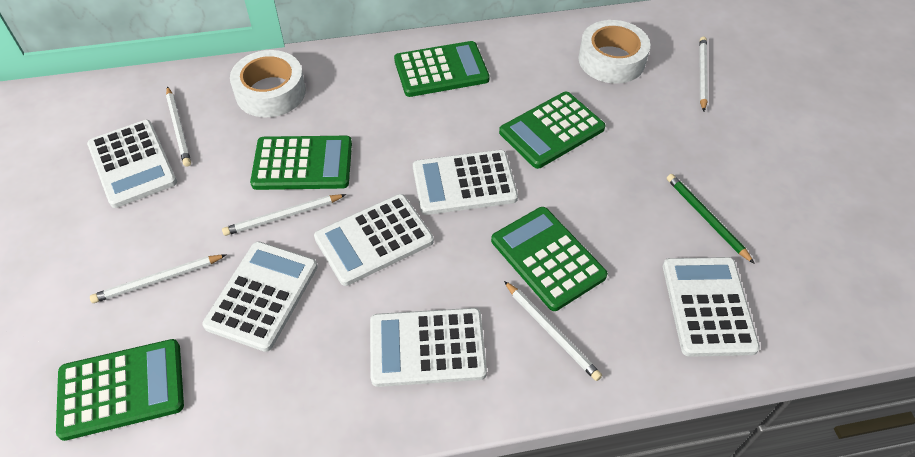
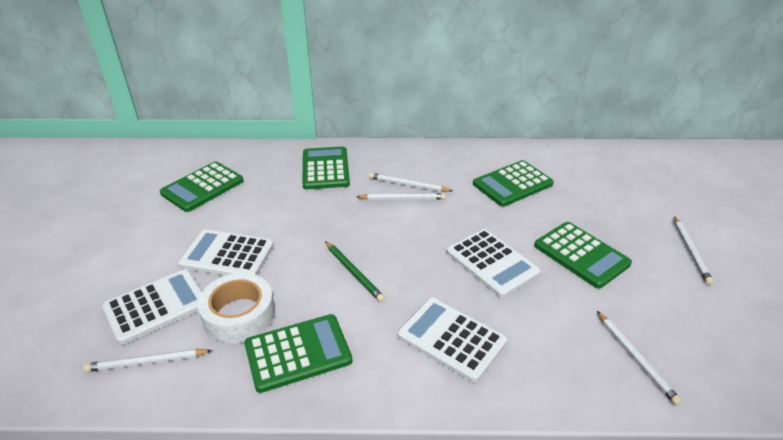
white calculator: [87,120,177,208] [202,241,318,352] [314,194,434,286] [370,308,487,387] [413,150,518,215] [663,257,760,357] = 6 -> [102,269,202,345] [178,229,274,276] [397,297,507,383] [446,229,541,298] = 4
white tape: [230,50,306,117] [578,20,650,83] = 2 -> [198,273,275,344] = 1

